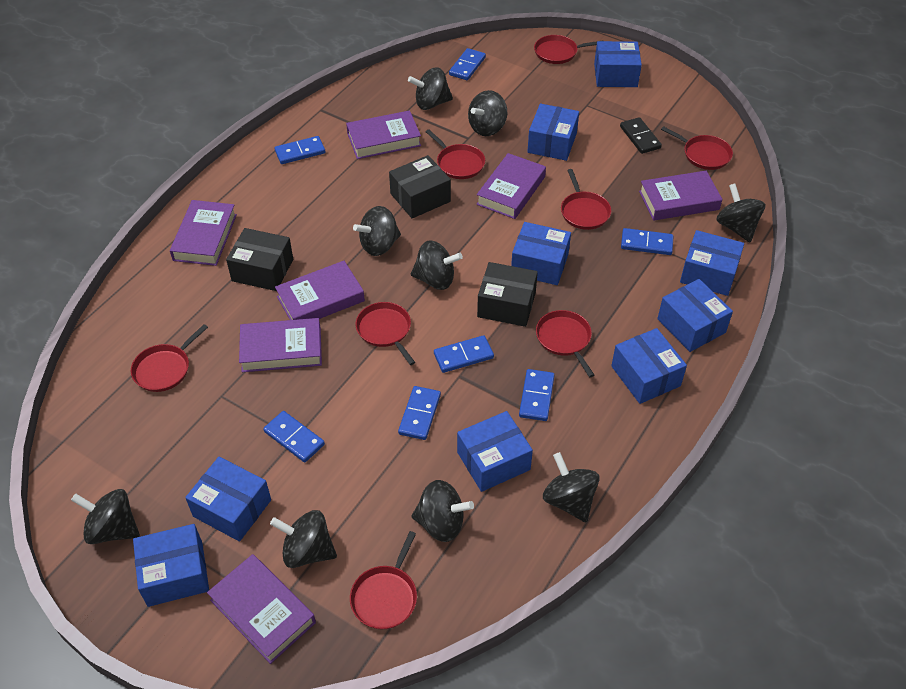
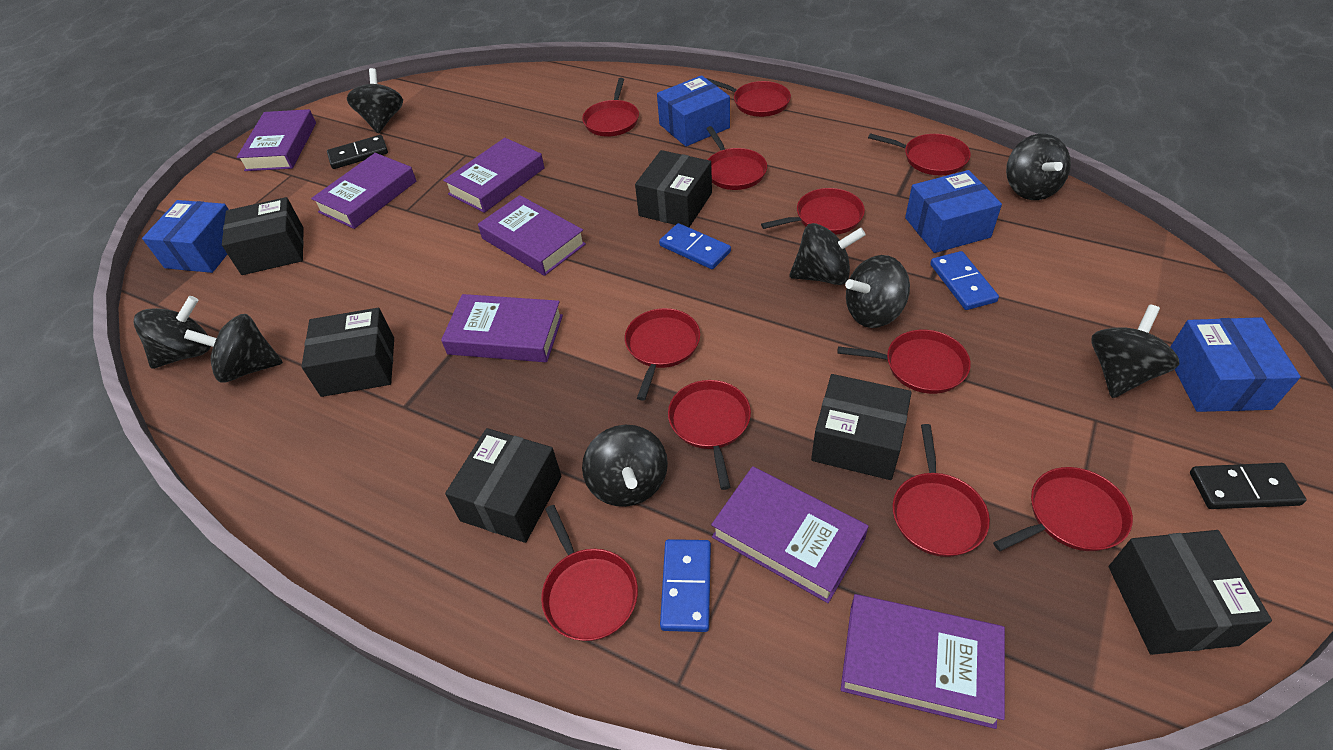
black box: [226,228,293,291] [389,155,451,219] [477,262,538,327] = 3 -> [222,197,304,275] [301,308,394,397] [445,428,561,543] [635,150,712,227] [811,374,912,480] [1109,530,1272,655] = 6
black domino: [620,117,662,154] = 1 -> [327,135,388,169] [1190,463,1306,509] = 2
black spinning top: [71,489,140,544] [270,510,337,568] [353,206,401,256] [408,67,453,110] [411,240,463,290] [412,480,474,542] [468,90,507,136] [543,452,600,523] [716,184,765,242] = 9 -> [134,296,210,369] [184,314,283,383] [347,68,403,133] [582,425,668,507] [789,223,866,285] [845,255,910,328] [1006,134,1071,200] [1091,305,1179,398] = 8
blue box: [133,524,209,607] [185,457,271,542] [457,411,533,492] [511,222,571,285] [527,104,579,161] [594,41,642,87] [611,328,687,404] [657,279,733,352] [680,230,744,296] = 9 -> [142,200,229,273] [657,75,730,147] [905,170,1002,253] [1170,317,1301,412] = 4
blue domino: [263,411,325,463] [275,136,326,164] [398,386,441,440] [434,335,494,373] [449,48,486,80] [519,369,554,421] [621,228,674,255] = 7 -> [659,223,731,269] [660,539,711,632] [930,251,999,310] = 3
red pan: [131,324,208,392] [350,531,417,629] [356,302,415,365] [426,130,485,179] [534,35,597,64] [536,310,594,377] [561,169,611,230] [661,126,733,170] = 8 -> [541,505,638,641] [582,78,639,137] [625,308,700,401] [668,380,751,490] [706,126,767,190] [707,78,791,117] [761,188,865,235] [838,330,971,394] [868,133,971,175] [893,424,990,557] [993,467,1133,551] = 11

